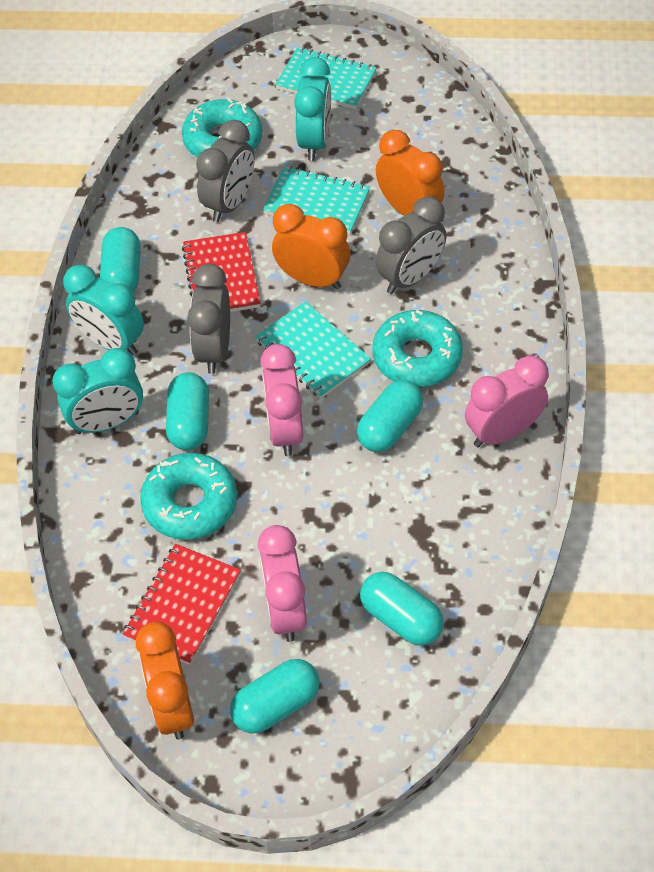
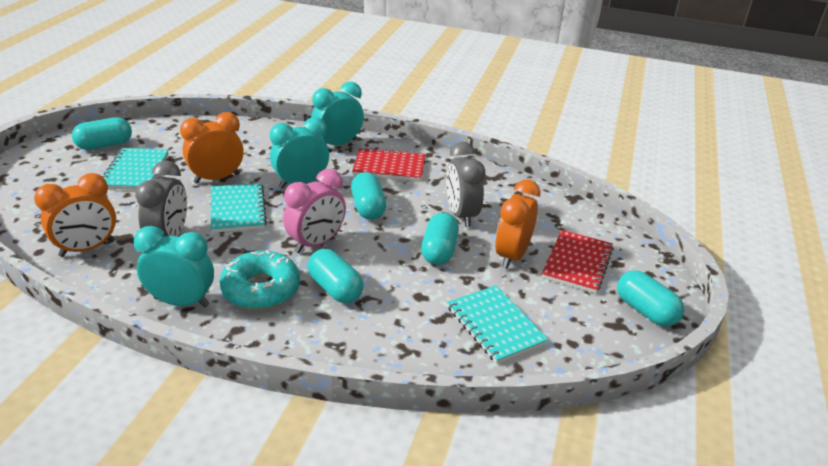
grey clock: [187,264,230,374] [196,120,255,222] [375,197,446,294] = 3 -> [135,160,187,237] [446,142,485,227] = 2
pink clock: [258,525,307,642] [260,344,303,456] [465,355,549,447] = 3 -> [283,169,346,253] = 1
turquoise donut: [140,453,237,540] [182,98,262,158] [373,310,463,387] = 3 -> [219,250,300,310] = 1

